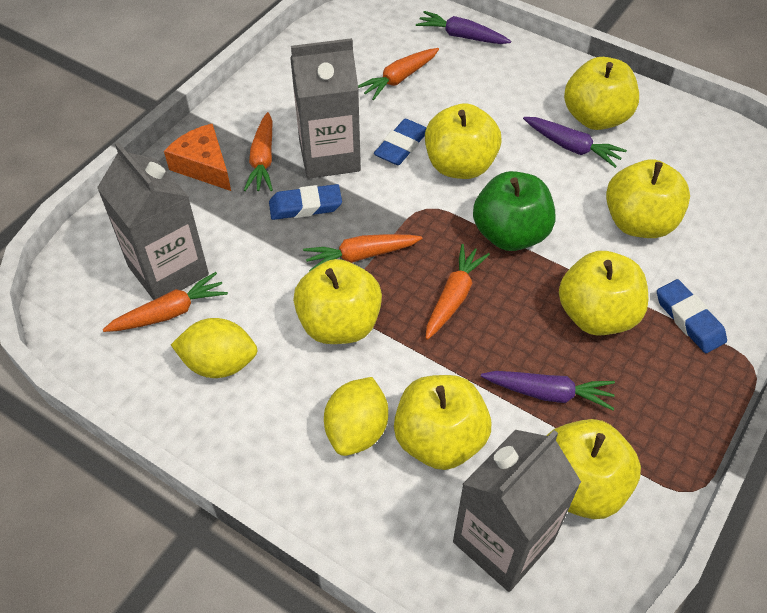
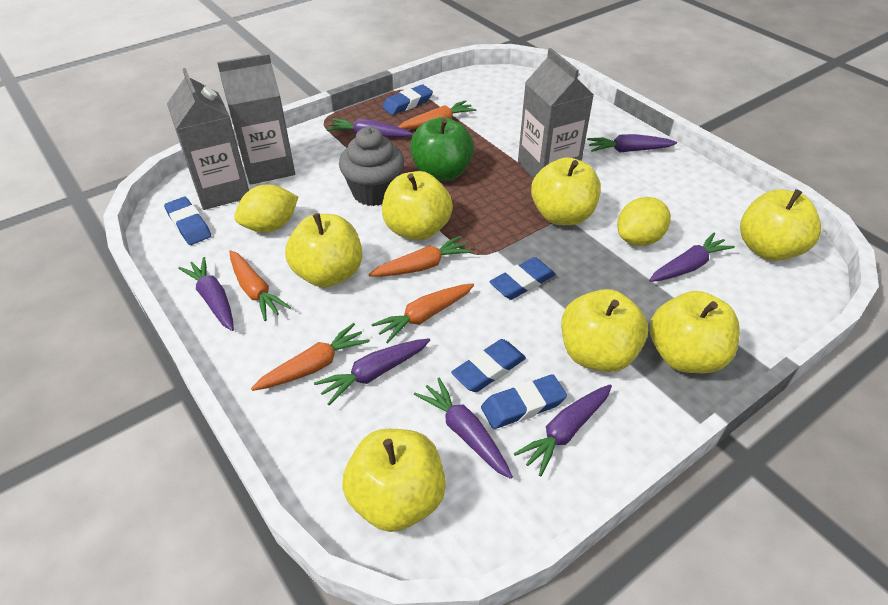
blue eraser: [269,184,342,220] [374,119,426,165] [657,279,727,353] = 3 -> [164,197,211,245] [382,85,433,115] [451,339,526,392] [481,374,567,429] [489,257,556,300] = 5
grey cupcake: none = 0 -> [339,127,404,206] = 1
orange cheese: [164,124,231,191] = 1 -> none = 0
purple carrot: [416,11,511,44] [481,371,615,411] [523,117,627,168] = 3 -> [178,257,234,331] [314,338,430,405] [326,118,413,137] [414,378,513,479] [514,384,612,477] [587,134,677,153] [649,233,735,282] = 7

